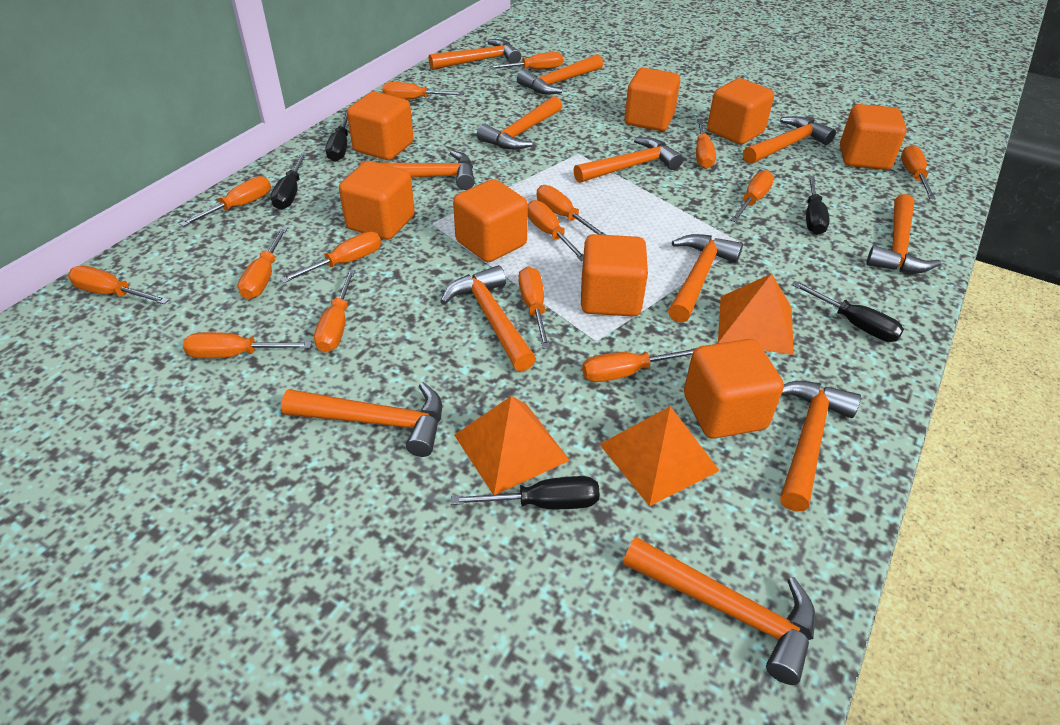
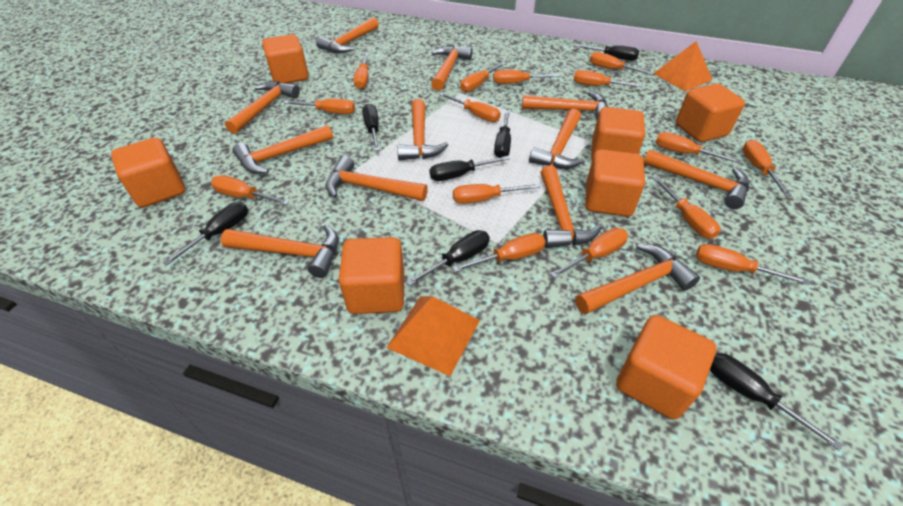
black screwdriver: [270,153,307,210] [326,112,348,162] [451,476,600,509] [791,281,904,342] [806,176,830,235] = 5 -> [162,202,248,266] [362,104,380,151] [406,230,490,286] [429,156,510,181] [494,111,511,158] [576,44,639,61] [710,353,843,451] = 7
orange cube: [339,161,415,240] [347,92,413,160] [453,179,528,262] [581,234,648,317] [624,68,680,131] [684,339,784,439] [707,78,774,145] [840,104,907,170] = 8 -> [111,138,185,207] [262,34,309,84] [339,237,404,314] [585,149,645,217] [591,107,645,159] [616,315,716,419] [676,83,745,142] = 7
orange pyramid: [454,396,570,495] [599,406,720,506] [718,274,794,355] = 3 -> [386,296,480,376] [654,41,712,91] = 2

